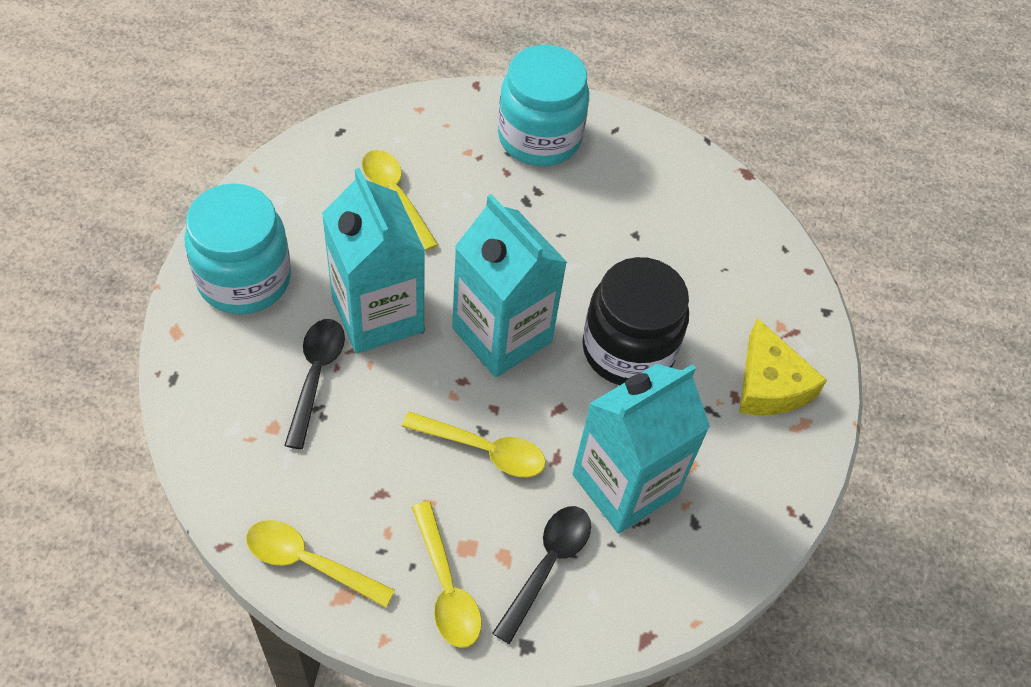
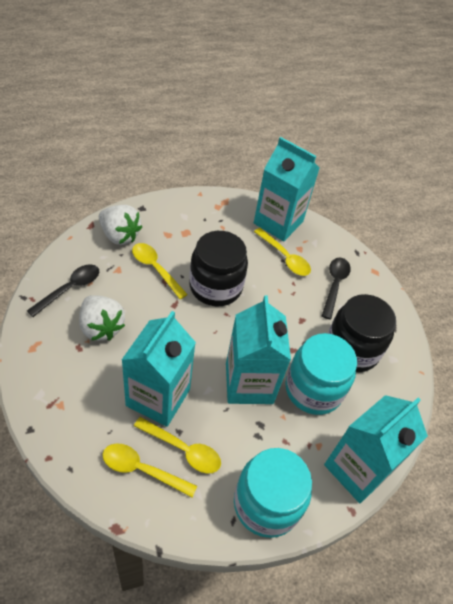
black jar: [582,257,689,385] = 1 -> [189,231,248,306] [328,294,396,372] = 2
turquoise carton: [322,168,425,354] [452,194,567,377] [572,364,710,534] = 3 -> [122,311,196,427] [226,295,291,404] [254,137,320,241] [324,395,428,503] = 4
white strawberry: none = 0 -> [79,295,125,341] [99,205,142,245] = 2
yellow cheese: [739,318,827,415] = 1 -> none = 0

